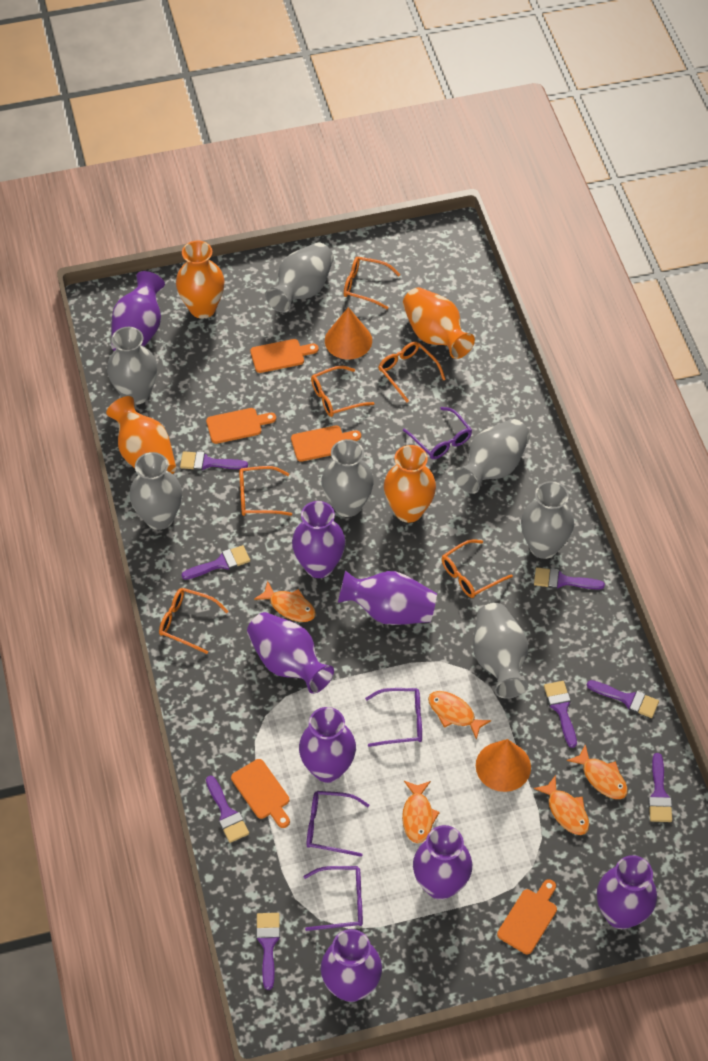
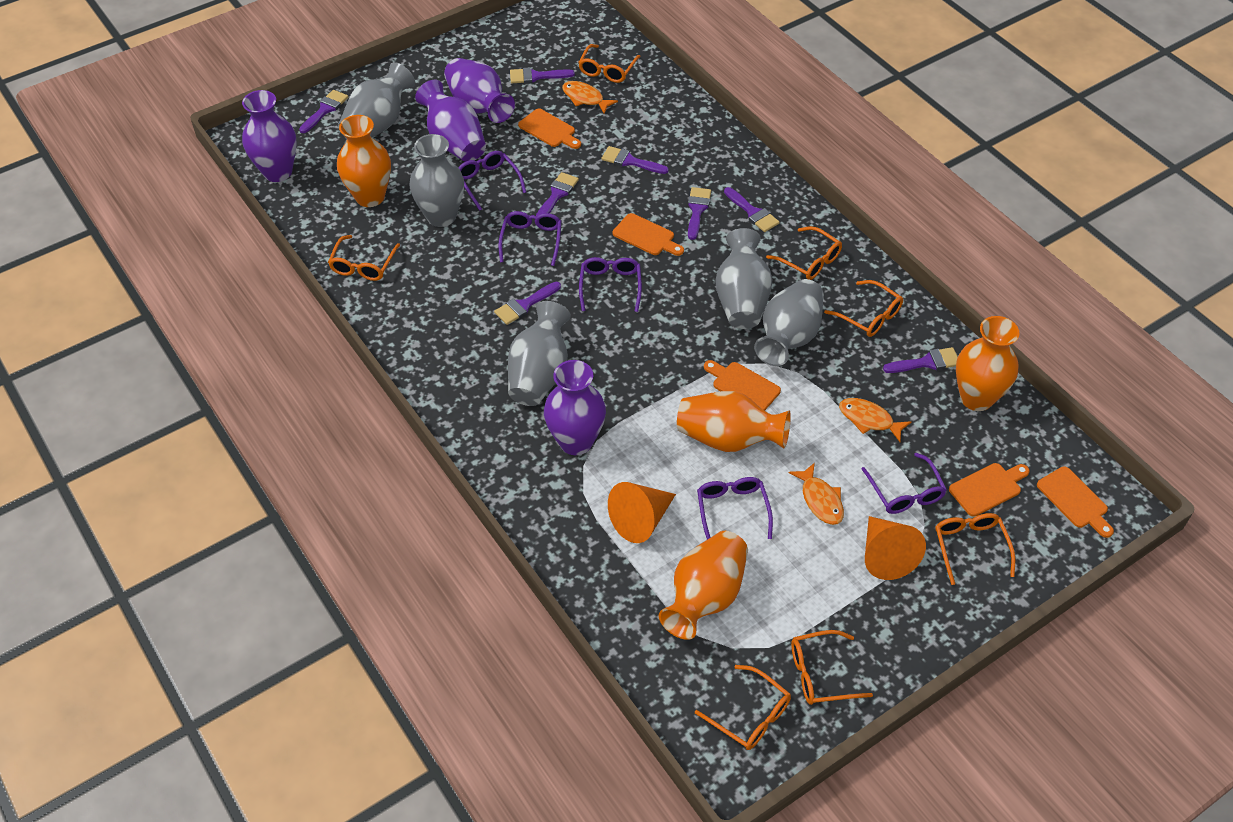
grey vase: [107,327,157,405] [130,452,182,530] [265,242,334,313] [321,439,374,517] [453,419,530,494] [473,603,528,699] [521,481,574,559] = 7 -> [338,62,415,139] [410,134,464,227] [508,301,571,406] [715,228,772,329] [754,279,824,366] = 5
orange fish: [254,581,316,622] [402,781,440,843] [428,691,491,740] [534,775,589,835] [567,744,628,799] = 5 -> [562,81,618,114] [789,463,844,525] [839,398,911,442] = 3
orange glasses: [159,588,229,654] [239,466,292,516] [311,366,374,417] [344,257,400,309] [379,342,446,402] [442,539,513,598] = 6 -> [328,235,400,281] [578,44,641,83] [695,665,791,750] [766,226,842,280] [791,630,873,705] [824,280,903,337] [935,513,1015,585] = 7
purple glasses: [303,866,363,931] [307,791,369,857] [365,688,422,747] [403,407,472,459] = 4 -> [458,151,526,211] [499,211,561,266] [579,257,642,312] [697,477,773,540] [862,453,947,514] = 5
purple vase: [111,271,165,351] [247,612,334,694] [292,501,345,578] [299,707,356,783] [321,929,382,1002] [338,570,437,625] [413,825,472,900] [597,855,657,929] = 8 -> [242,90,297,182] [415,80,486,162] [444,58,515,123] [544,360,606,455] = 4

